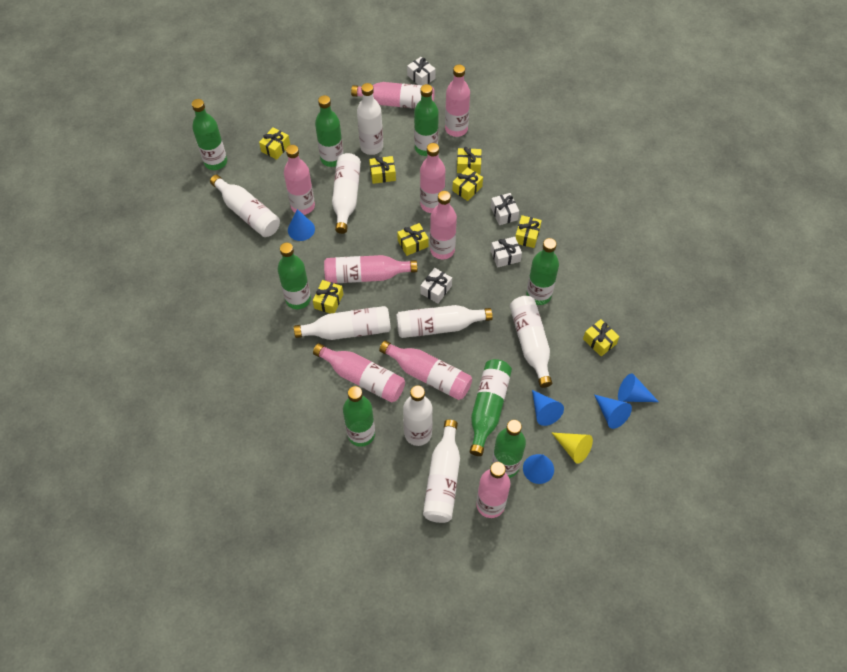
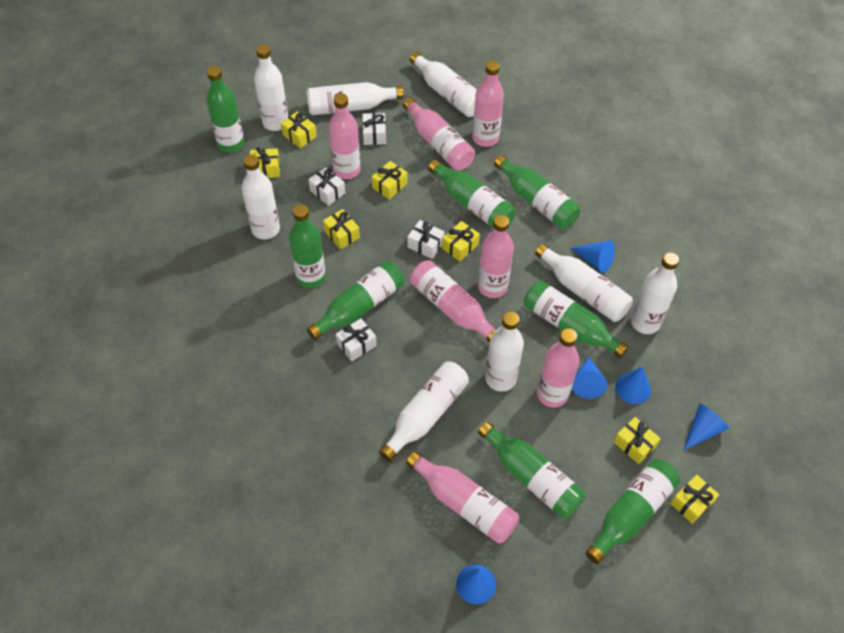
pink bottle: [284,145,315,215] [313,343,405,402] [324,255,417,283] [351,82,435,109] [379,340,472,400] [420,143,445,213] [430,191,457,259] [445,65,470,137] [476,462,510,518] = 9 -> [329,93,361,179] [403,97,475,171] [406,451,519,543] [410,260,497,343] [472,61,504,147] [478,215,514,298] [537,328,579,408] = 7
yellow cone: [552,433,593,464] = 1 -> none = 0
yellow gift: [259,127,290,160] [313,280,343,314] [369,156,396,184] [397,223,429,256] [452,167,483,201] [457,147,482,174] [515,215,542,248] [583,319,620,356] = 8 -> [250,147,280,178] [281,111,317,148] [323,209,360,249] [372,161,407,200] [442,221,480,261] [614,417,661,464] [670,475,719,524] = 7

